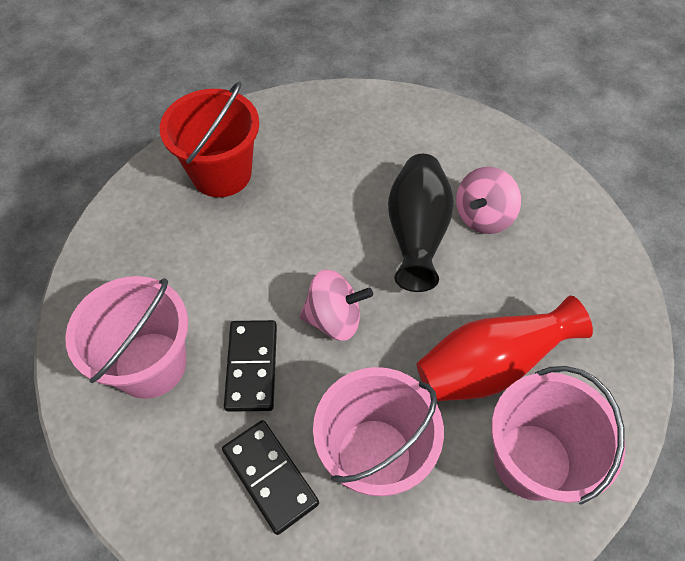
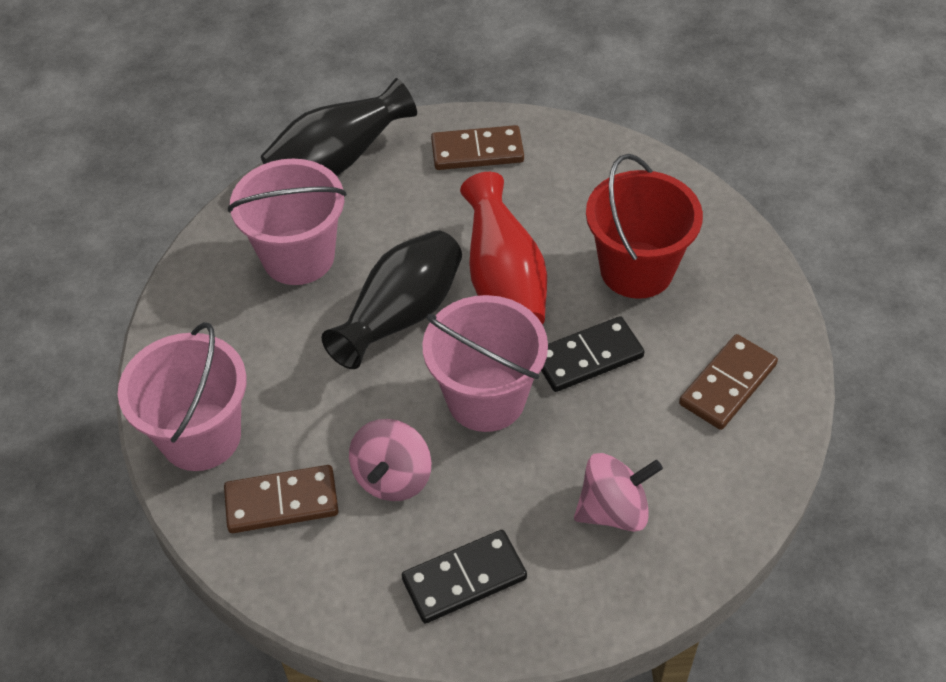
black vase: [388,154,454,292] = 1 -> [261,78,417,176] [322,230,462,369] = 2
brown domino: none = 0 -> [224,465,339,533] [431,125,524,170] [679,334,778,430] = 3

